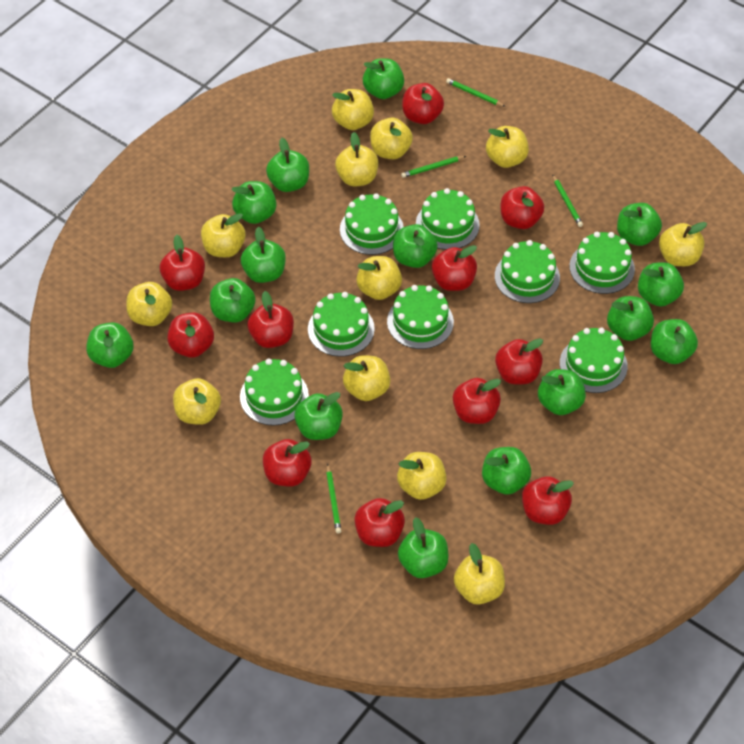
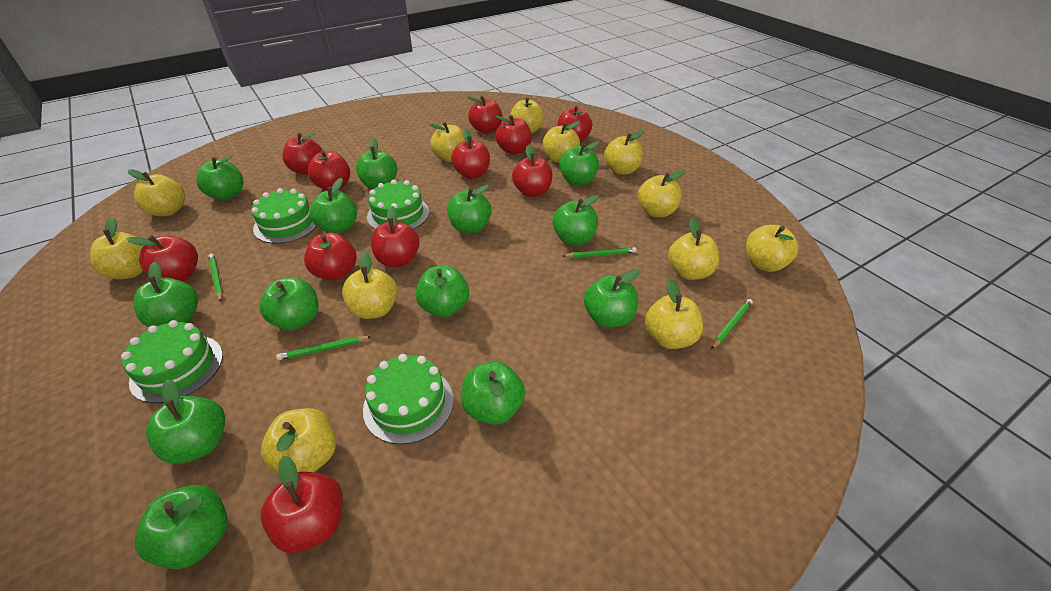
green apple: [86,322,134,368] [210,278,256,322] [232,181,276,224] [241,227,286,283] [266,138,309,192] [294,392,343,440] [363,58,404,99] [393,224,438,268] [398,517,448,578] [482,447,531,495] [538,369,586,415] [607,296,654,341] [617,203,662,246] [638,262,684,307] [651,319,698,364] = 15 -> [134,262,198,327] [135,485,228,569] [146,379,225,464] [196,156,244,200] [259,278,319,330] [310,178,357,234] [356,138,397,189] [415,266,469,317] [447,184,492,233] [461,361,525,425] [553,195,599,245] [559,141,600,185] [584,269,640,328] = 13
green cake: [240,358,309,426] [308,292,375,357] [340,193,404,255] [387,285,454,349] [416,188,480,250] [495,240,560,303] [560,328,628,393] [569,232,635,294] = 8 -> [121,320,223,403] [252,188,317,244] [363,354,454,444] [367,179,429,229] = 4

